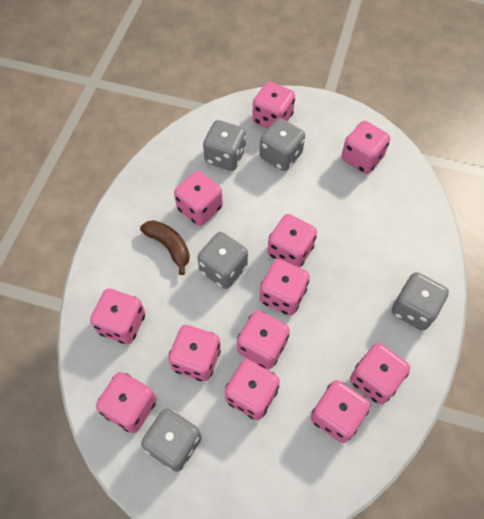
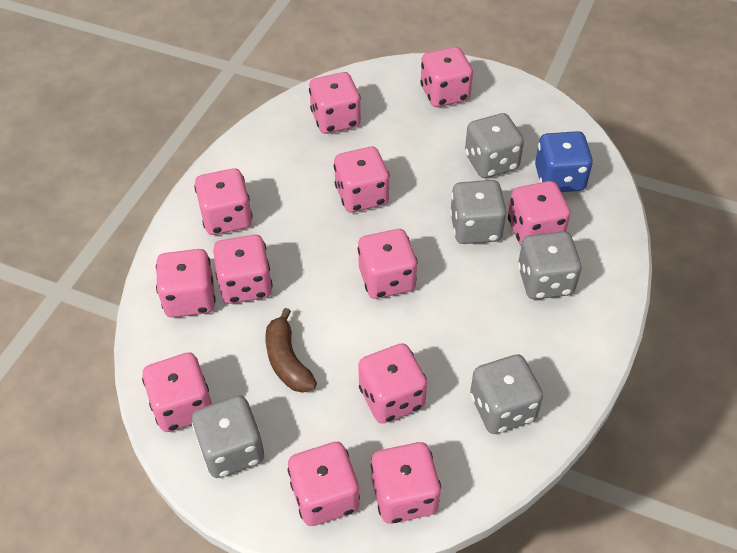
blue dice: none = 0 -> [535,131,593,192] = 1

